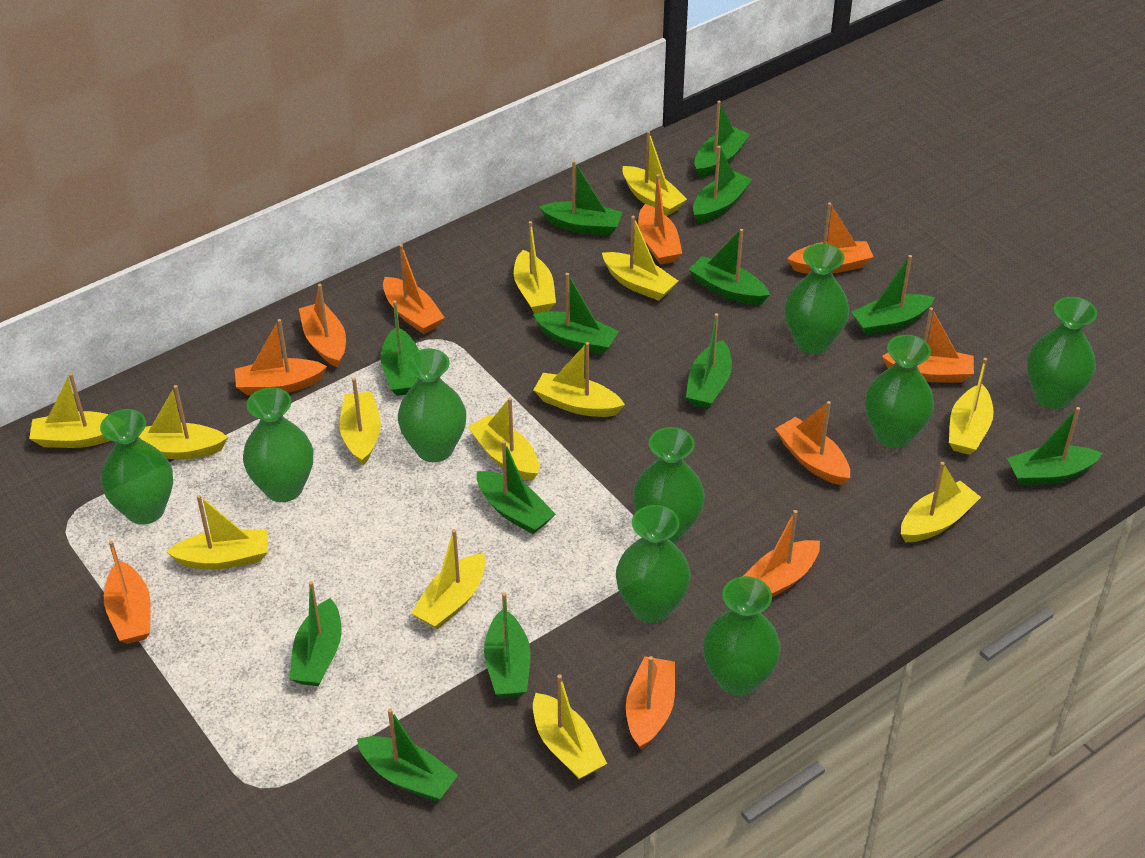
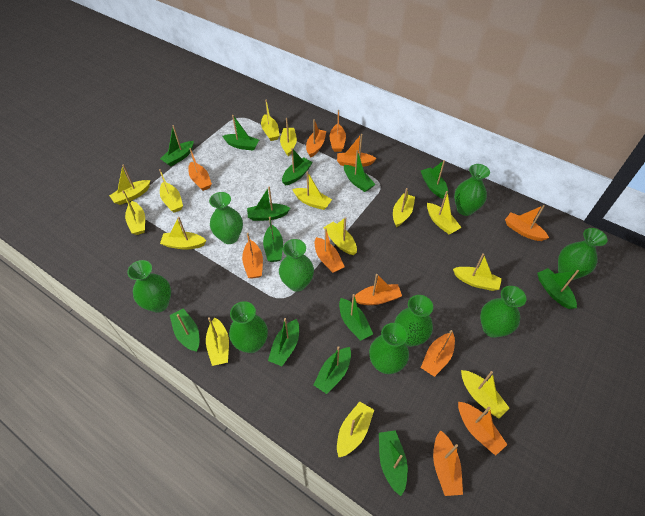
orange boat: [104,541,151,644] [235,319,327,395] [299,284,346,368] [383,244,445,334] [626,656,675,750] [638,174,683,265] [743,510,820,597] [775,401,850,485] [787,202,873,274] [882,307,974,382] = 10 -> [188,148,212,191] [242,233,263,279] [306,119,326,158] [315,228,345,273] [330,110,346,152] [337,134,377,167] [355,274,402,305] [421,330,455,377] [433,430,463,496] [458,402,507,456] [505,205,549,241] = 11
yellow boat: [29,373,111,448] [139,385,228,460] [166,495,268,570] [339,378,381,466] [411,529,486,630] [468,398,539,481] [514,221,556,313] [533,675,607,779] [534,342,625,417] [602,216,678,301] [623,131,687,216] [901,462,981,542] [949,358,994,455] = 13 -> [109,164,150,205] [122,190,145,235] [159,169,183,213] [160,217,206,250] [206,317,229,366] [261,99,280,141] [280,118,297,157] [292,171,332,210] [323,217,357,255] [337,402,374,458] [393,188,415,227] [427,191,462,234] [453,253,502,291] [461,370,510,418] = 14

